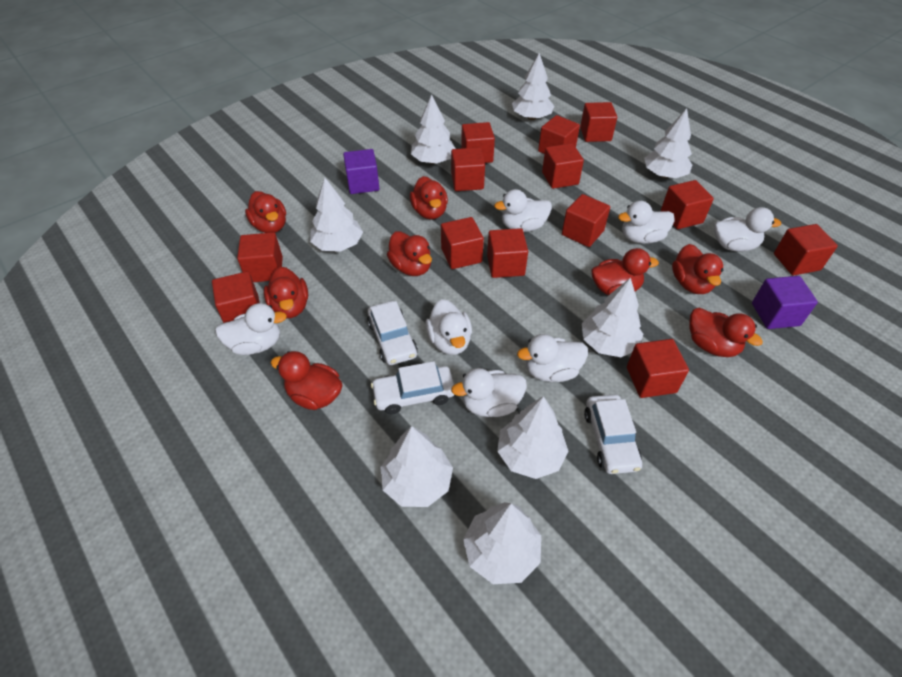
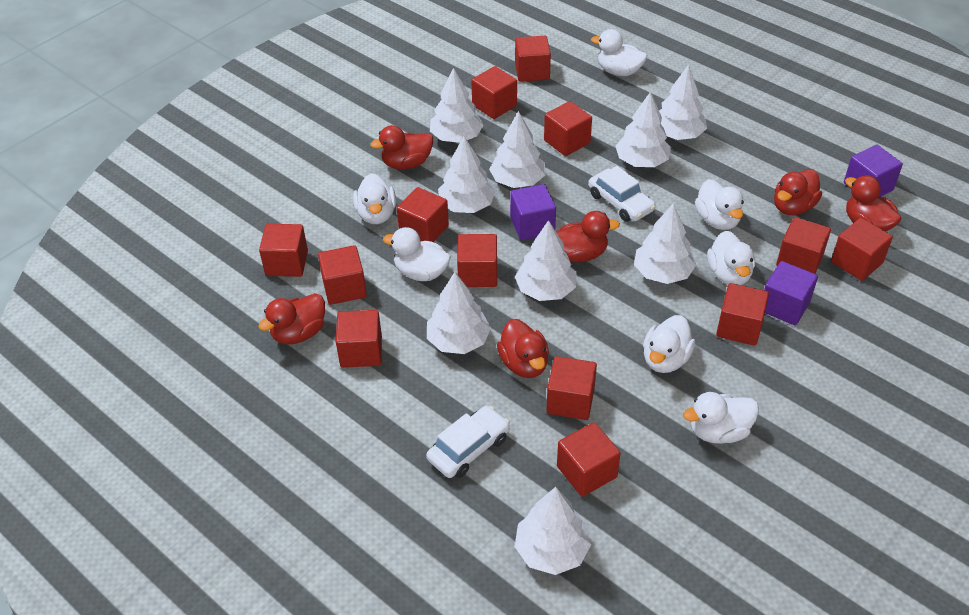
purple cube: [343,149,380,194] [752,276,818,329] = 2 -> [510,184,556,240] [764,261,818,326] [844,145,903,197] = 3
red duck: [245,191,286,233] [264,267,308,318] [271,351,342,410] [387,231,432,276] [410,176,448,219] [591,248,659,295] [672,244,723,294] [689,308,763,357] = 8 -> [258,293,325,344] [370,125,433,169] [497,319,549,378] [556,211,620,262] [774,169,822,215] [845,175,902,232] = 6
white car: [367,301,418,365] [371,361,454,414] [584,394,642,474] = 3 -> [426,406,510,478] [588,166,656,222] = 2
white tree: [310,178,363,252] [380,426,453,507] [411,95,456,164] [463,502,541,584] [497,396,568,479] [512,53,554,120] [582,278,643,357] [644,108,692,178] = 8 -> [427,272,491,354] [430,68,484,143] [438,136,496,213] [489,111,545,188] [515,220,577,301] [515,487,591,575] [615,92,671,167] [634,203,696,284] [659,65,707,140] = 9

